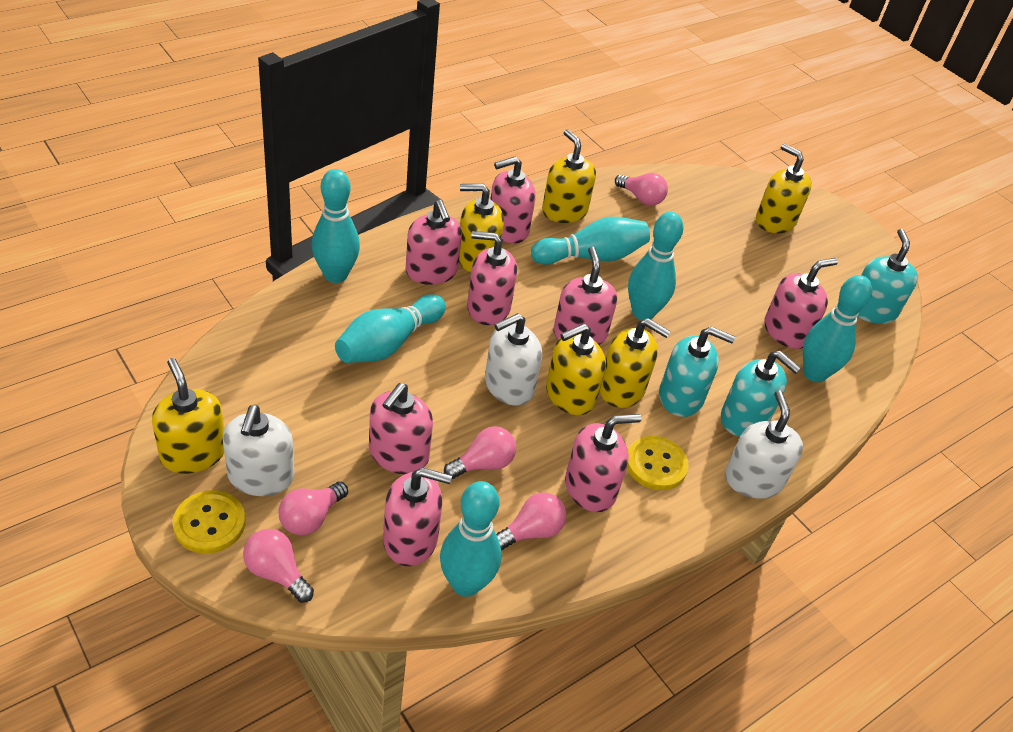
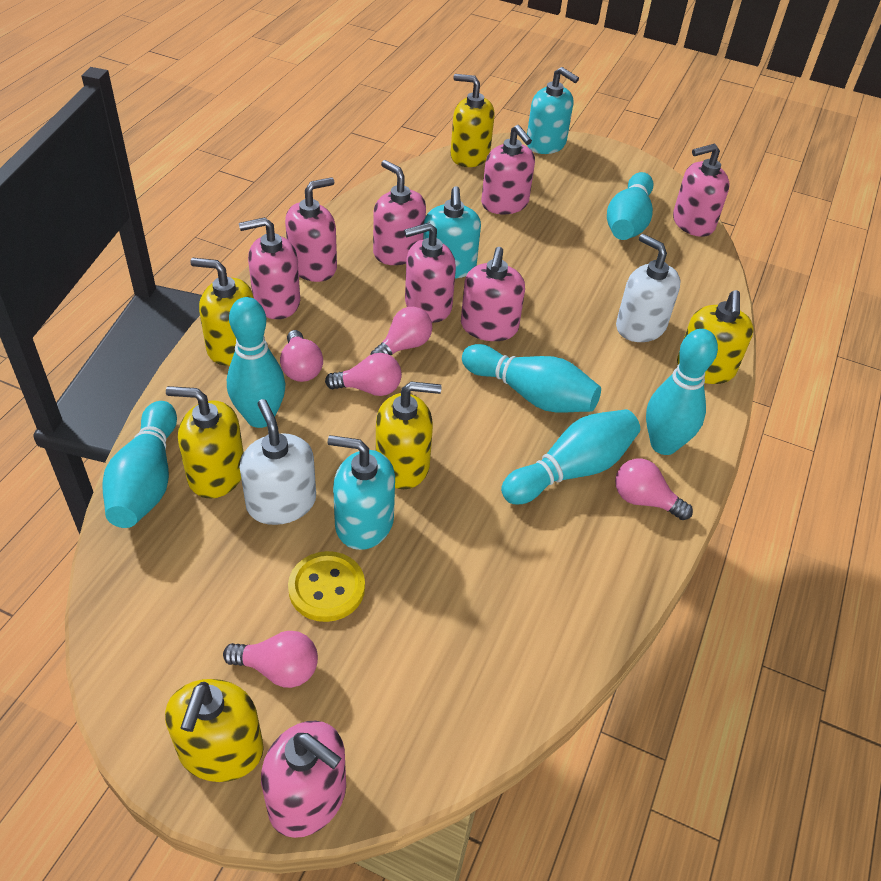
white soap dispenser: [223,405,294,496] [485,313,542,406] [725,390,803,499] = 3 -> [239,399,316,525] [616,234,680,342] = 2
yellow button: [173,490,246,554] [627,436,689,490] = 2 -> [288,551,365,622] = 1

